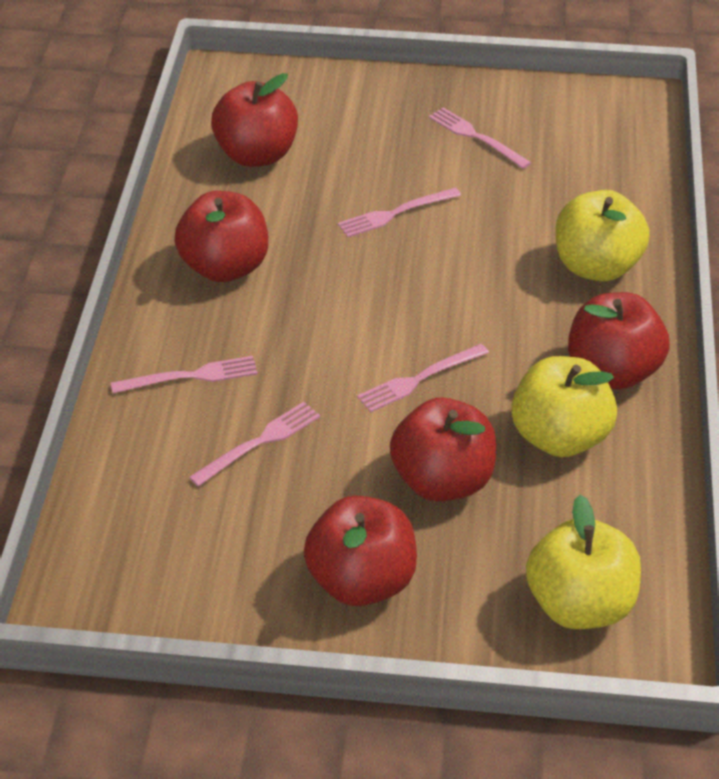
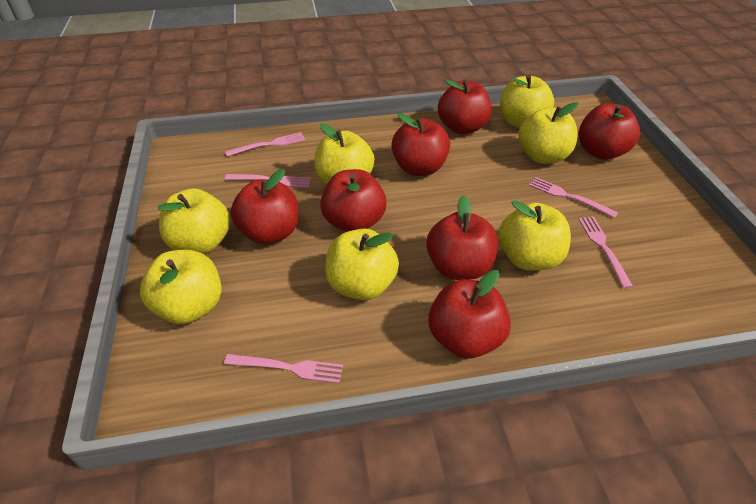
red apple: [174,191,268,282] [211,73,298,167] [304,495,417,606] [390,397,496,502] [568,292,670,390] = 5 -> [231,169,299,244] [320,169,387,232] [391,113,450,176] [426,196,498,280] [428,270,511,358] [438,79,492,134] [579,103,640,160] = 7
yellow apple: [511,356,617,457] [526,495,641,629] [555,190,650,282] = 3 -> [140,250,222,324] [158,188,230,254] [314,123,375,185] [325,229,399,300] [498,201,571,271] [500,75,554,128] [518,102,578,164] = 7

